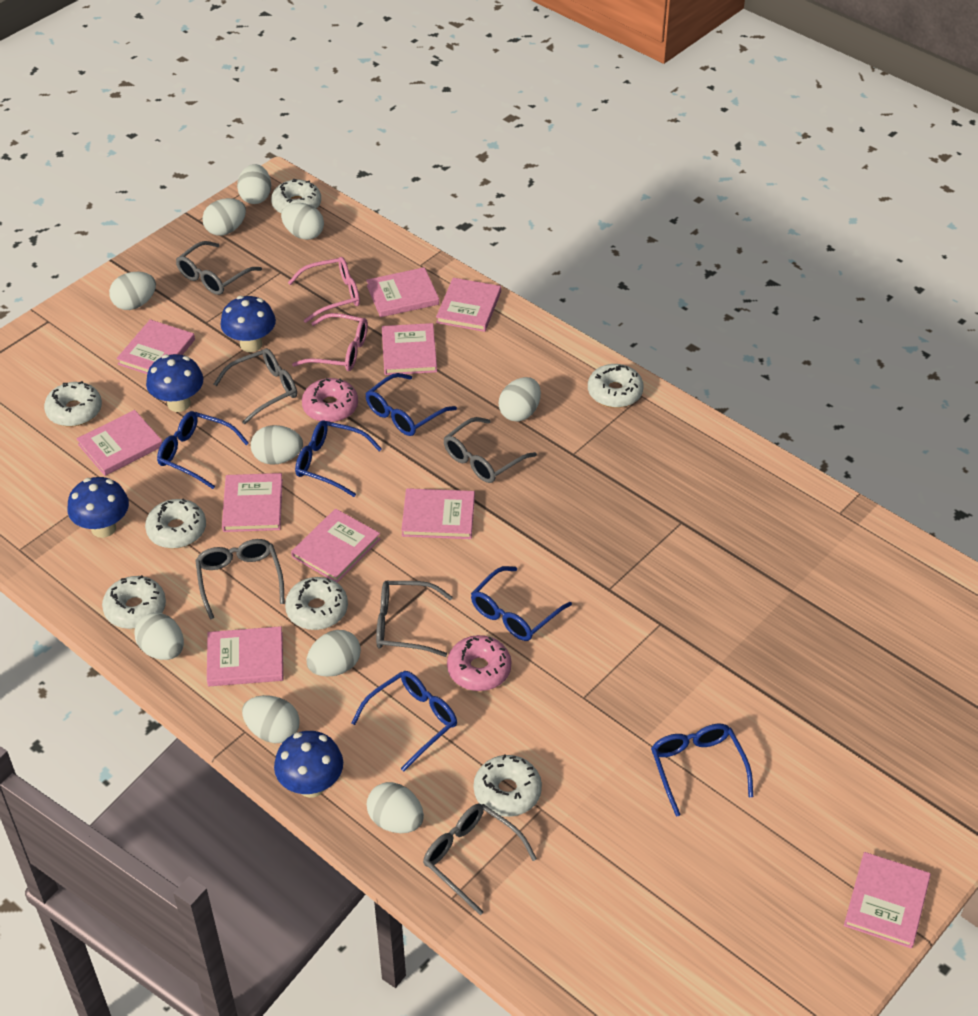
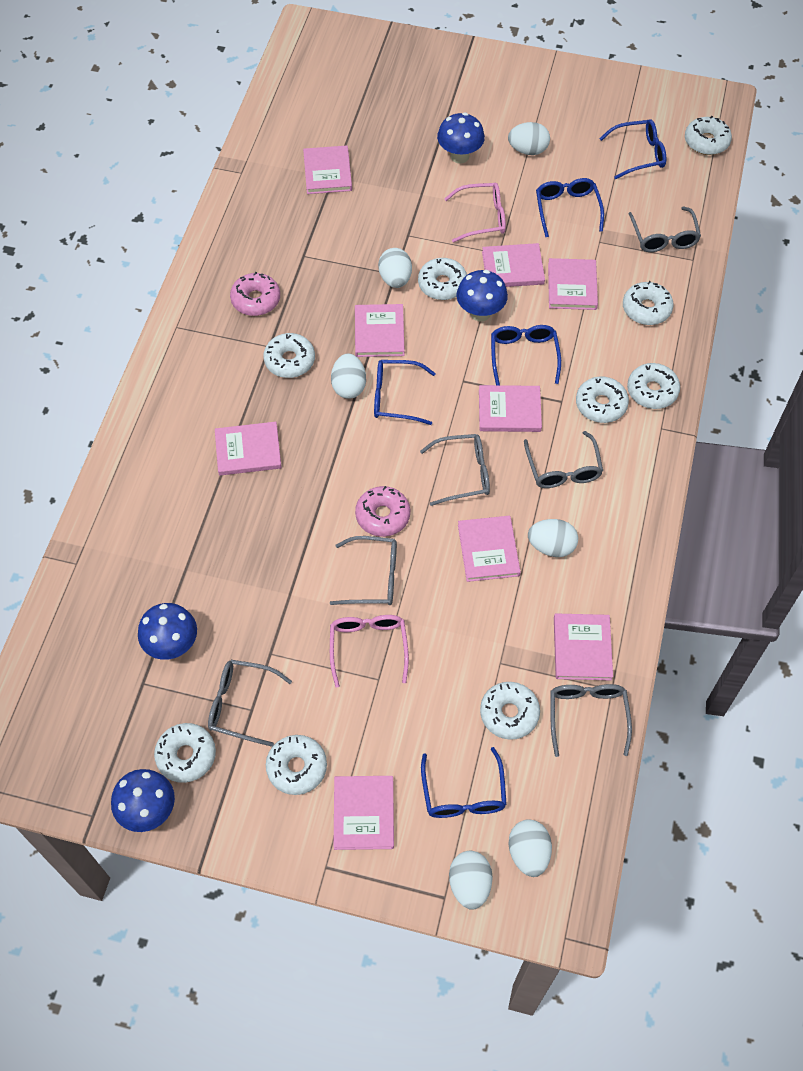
blue glasses: [157,411,249,489] [295,420,382,497] [352,671,457,771] [365,373,457,436] [471,566,572,641] [651,724,753,817] = 6 -> [374,360,436,425] [421,747,507,818] [491,325,561,385] [536,178,604,237] [599,119,666,179] = 5
pink book: [77,410,162,476] [116,320,195,374] [207,626,283,686] [222,473,283,532] [291,509,380,583] [366,267,439,317] [382,323,437,375] [401,488,475,539] [436,278,501,332] [844,852,931,948] = 10 -> [215,422,282,476] [303,146,352,194] [334,776,394,850] [355,304,405,357] [458,516,521,582] [479,385,542,432] [482,243,545,287] [548,258,598,310] [554,613,613,680] = 9
white donut: [44,381,102,427] [102,575,166,629] [145,499,206,549] [271,179,321,213] [285,577,348,630] [474,754,542,817] [588,364,644,408] = 7 -> [154,723,216,783] [263,333,315,378] [266,735,327,795] [418,258,467,300] [480,682,540,740] [576,376,629,423] [623,281,674,325] [627,363,680,409] [685,116,732,155] = 9
white egg: [109,272,156,310] [134,613,184,660] [202,198,246,236] [237,164,271,204] [242,695,300,743] [251,425,303,465] [281,203,324,240] [307,630,361,677] [367,782,424,833] [499,377,541,421] = 10 -> [331,354,366,399] [378,248,412,288] [449,851,493,910] [508,122,550,155] [508,819,552,877] [528,519,578,557] = 6

